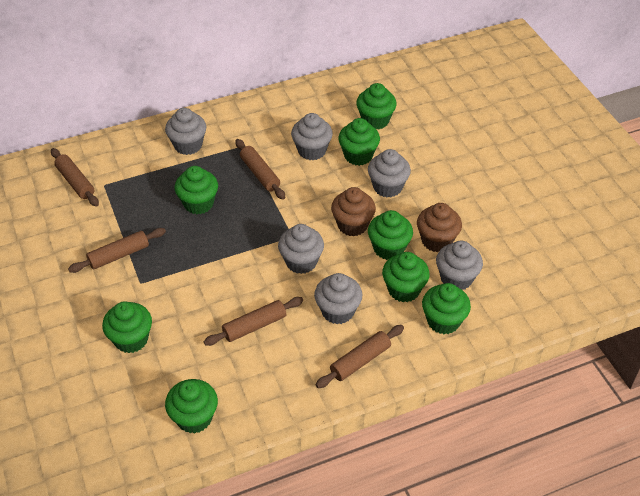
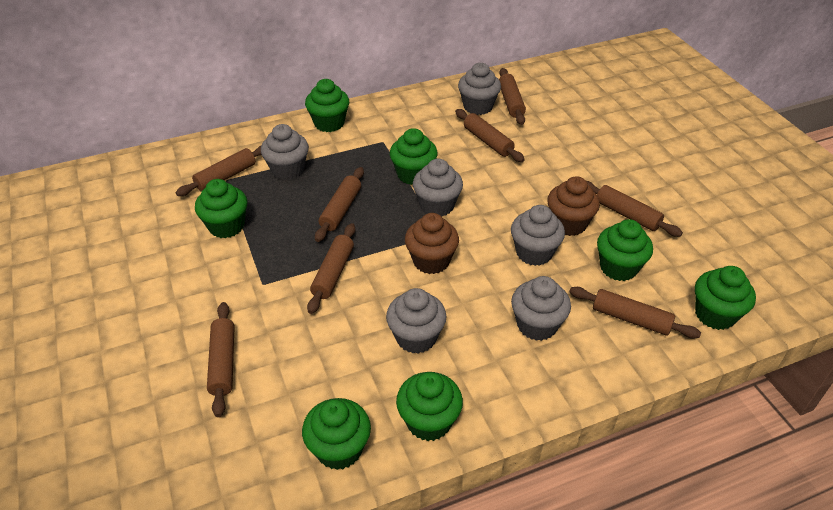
brown rolling pin: [51,148,99,207] [68,228,166,273] [204,297,303,346] [235,139,285,200] [316,325,404,388] = 5 -> [176,146,262,196] [207,302,235,417] [307,223,356,314] [315,167,364,242] [455,109,525,162] [499,68,526,125] [569,287,701,338] [587,181,683,237] = 8
green cupcake: [102,301,152,353] [165,379,218,434] [175,166,218,214] [338,118,380,166] [356,83,397,130] [368,210,413,260] [382,252,430,302] [422,283,471,334] = 8 -> [195,179,247,238] [302,398,371,470] [305,79,349,132] [390,128,438,185] [396,372,463,441] [597,219,653,281] [695,266,756,330] = 7

